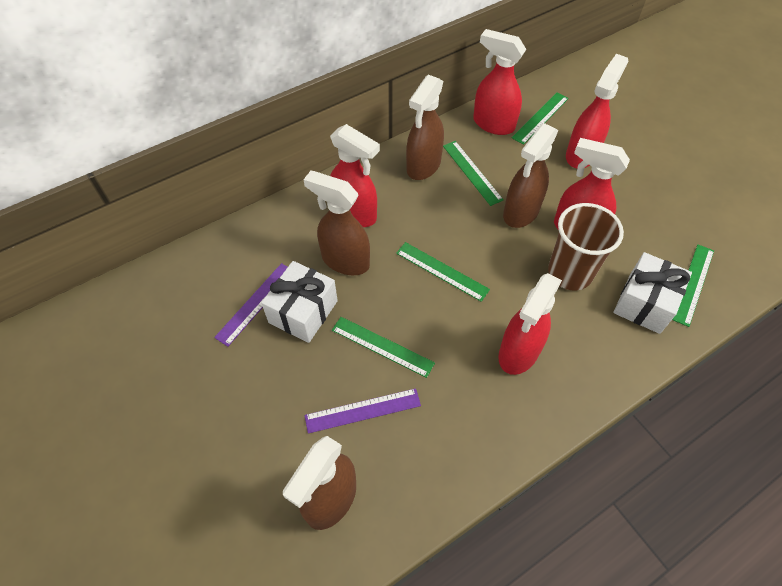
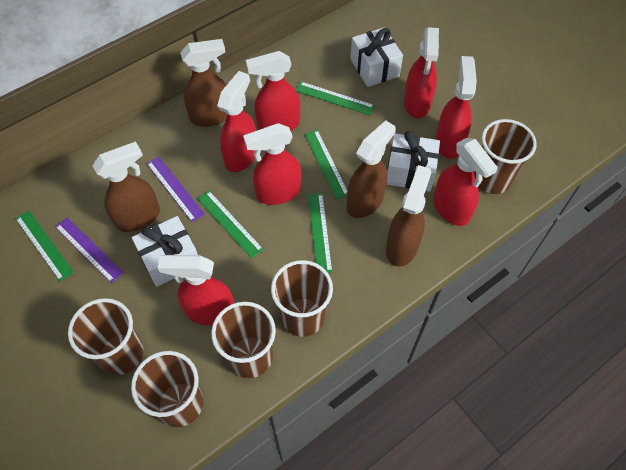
brown cup: [548,203,624,290] = 1 -> [68,298,144,375] [131,351,203,427] [211,302,276,378] [271,260,333,337] [474,119,537,194] = 5
red spray bottle: [330,124,380,227] [473,29,526,135] [498,273,562,375] [554,138,630,230] [566,54,628,169] = 5 -> [158,255,234,326] [217,71,256,172] [243,123,301,205] [246,51,300,131] [404,27,439,118] [433,138,498,226] [435,56,477,159] = 7
white gift: [261,261,338,343] [614,252,692,334] = 2 -> [132,216,198,287] [350,27,403,87] [387,131,440,192] = 3

